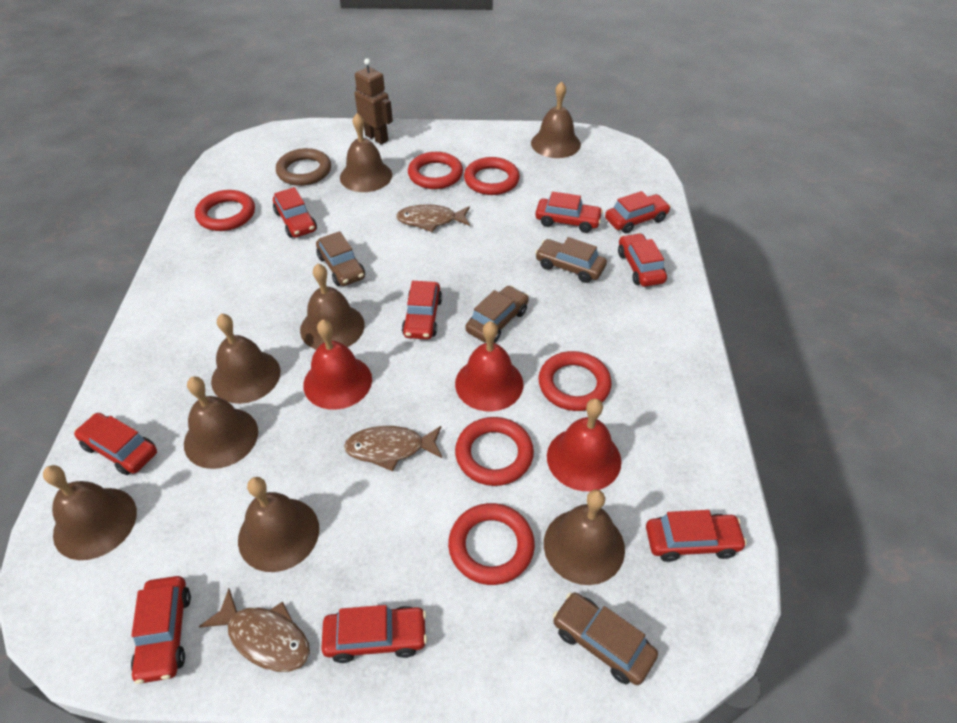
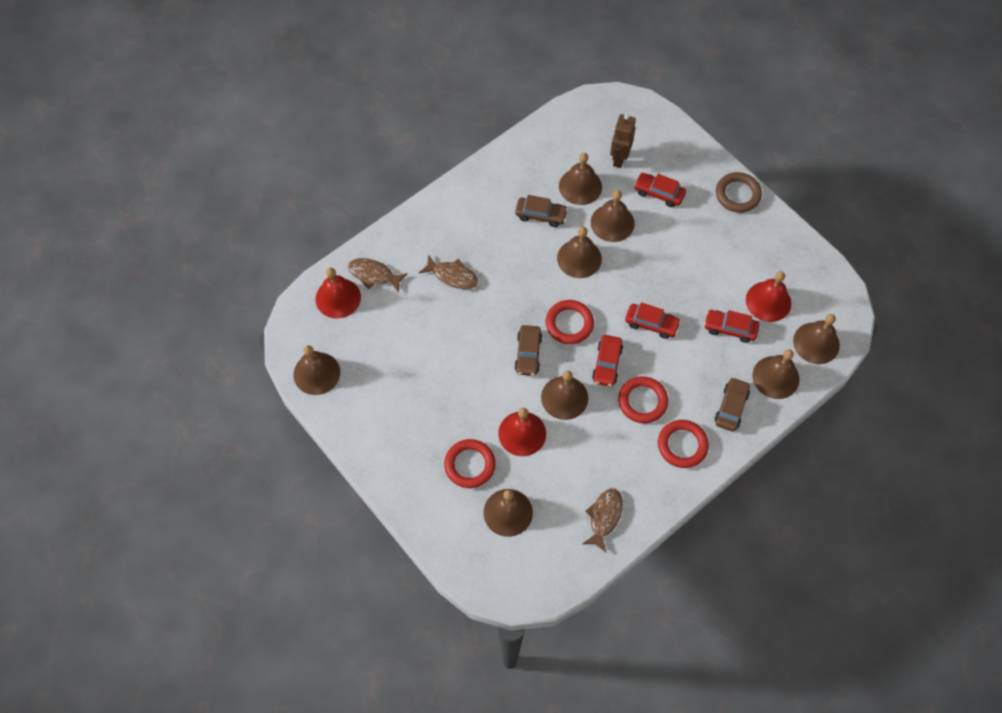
brown car: [316,231,365,286] [465,286,529,343] [535,237,607,283] [553,592,658,685] = 4 -> [515,195,568,227] [515,325,542,376] [715,377,750,432] = 3
red car: [74,413,157,475] [131,576,191,684] [273,187,317,238] [321,605,427,663] [402,281,442,339] [535,191,603,233] [605,191,671,233] [618,233,667,287] [646,510,747,562] = 9 -> [592,335,623,387] [625,302,681,339] [634,173,686,207] [704,310,759,343] = 4
red ring: [195,190,255,231] [408,152,463,189] [448,503,535,585] [455,417,534,486] [464,157,520,195] [538,351,612,411] = 6 -> [444,439,496,488] [546,300,594,344] [618,376,668,423] [658,420,709,468] = 4

